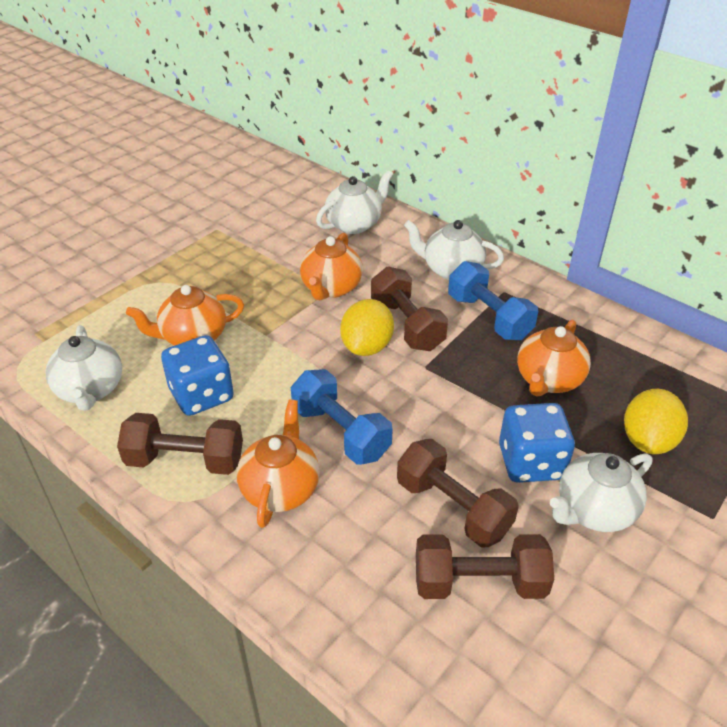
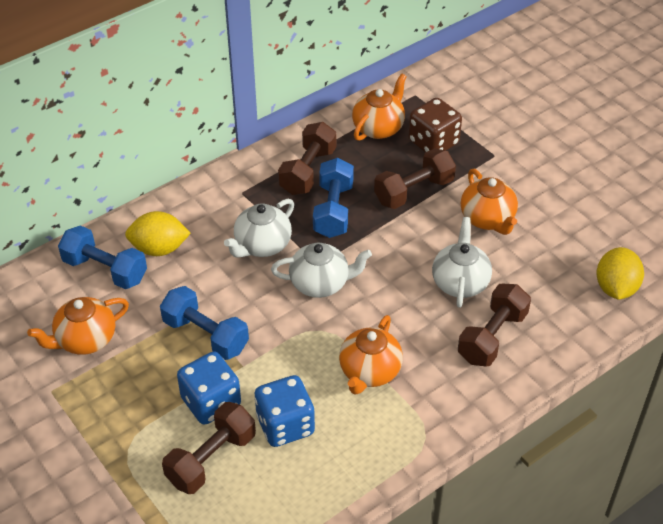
blue dumbbell: [291,369,393,464] [448,261,538,340] = 2 -> [58,225,147,289] [160,286,249,360] [313,158,354,238] = 3
brown dice: none = 0 -> [409,98,462,152] = 1
white teapot: [45,325,122,411] [316,170,393,234] [404,220,504,280] [550,453,653,532] = 4 -> [224,199,294,258] [271,243,372,298] [432,217,492,308] = 3

